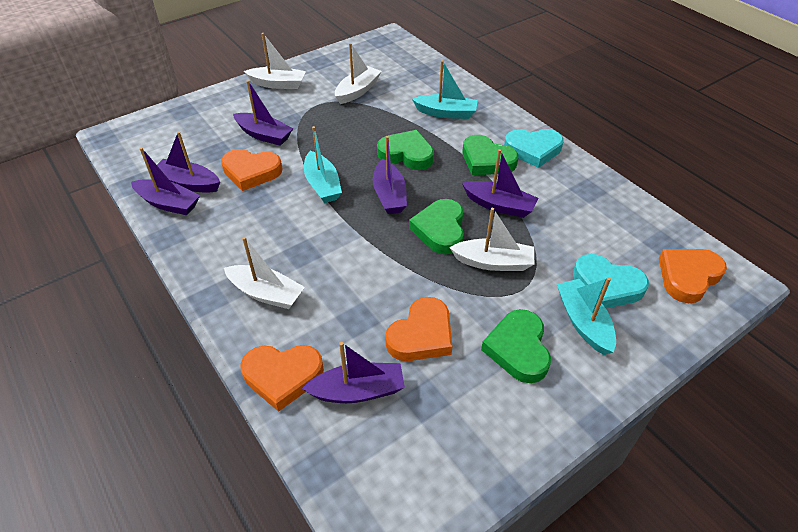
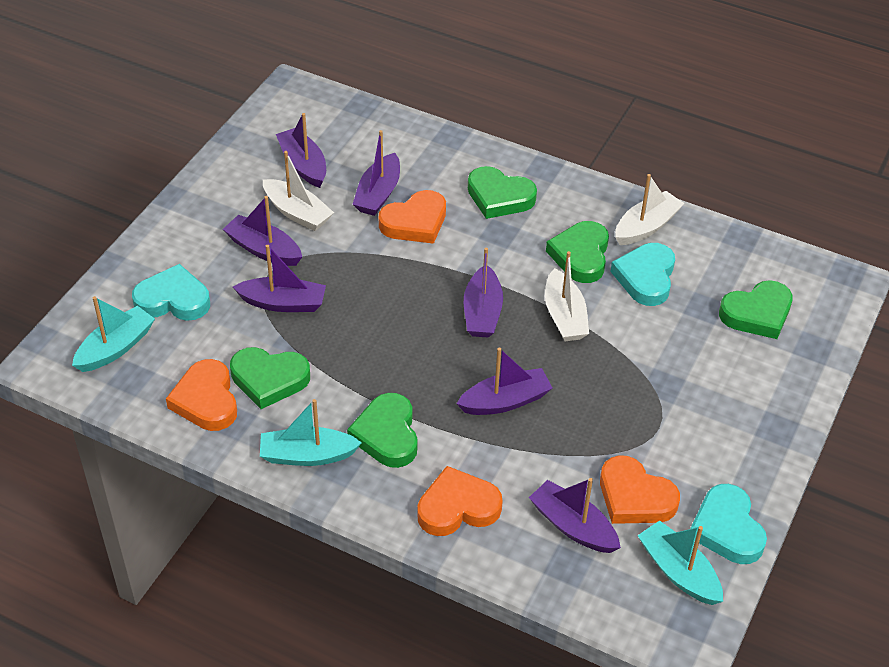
green heart: [377,130,434,170] [409,199,464,254] [462,135,518,175] [481,309,551,383] = 4 -> [230,347,310,409] [347,393,418,468] [468,166,537,219] [546,221,609,283] [719,280,793,339] = 5
purple boat: [131,147,200,215] [157,132,220,193] [233,80,293,146] [302,342,405,403] [373,136,407,214] [462,149,538,218] = 6 -> [223,196,302,266] [233,245,326,312] [276,113,326,188] [352,130,400,216] [456,347,552,415] [464,247,503,338] [529,478,621,553] = 7
turquoise heart: [504,129,563,168] [573,254,649,309] = 2 -> [132,264,210,321] [610,243,675,306] [690,484,767,564] = 3
white boat: [224,237,305,309] [244,33,306,89] [335,43,381,104] [449,208,534,271] = 4 -> [263,151,334,231] [545,251,589,341] [615,174,685,245] = 3

